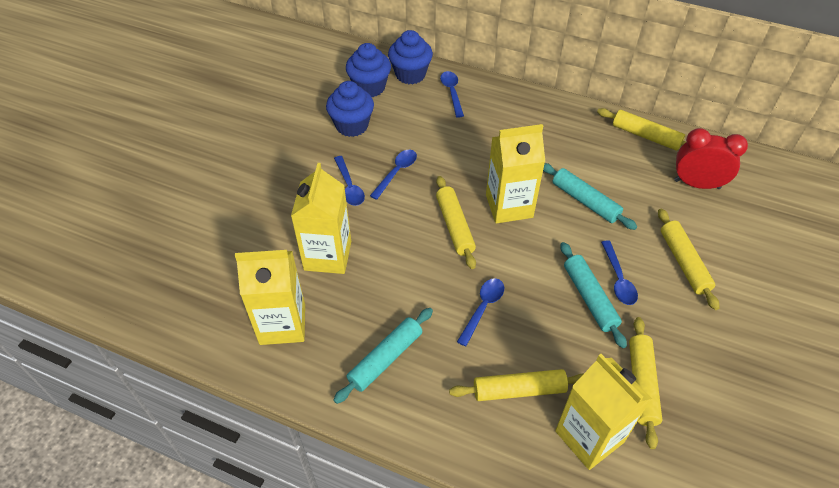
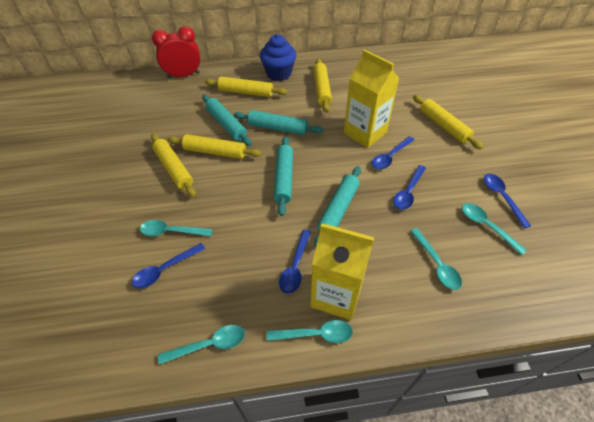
blue cupcake: [326,81,374,137] [346,43,391,97] [388,30,433,84] = 3 -> [260,34,297,81] = 1
turquoise rolling pin: [333,308,433,404] [543,163,637,230] [560,242,627,348] = 3 -> [202,95,252,146] [234,110,323,135] [274,136,293,216] [315,166,361,247] = 4
turquoise spoon: none = 0 -> [140,220,213,236] [158,325,245,365] [267,320,353,343] [410,228,462,290] [462,203,527,255] = 5
yellow carton: [235,250,305,345] [291,163,351,274] [486,124,545,224] [555,354,652,470] = 4 -> [311,223,374,320] [344,49,399,148] = 2

